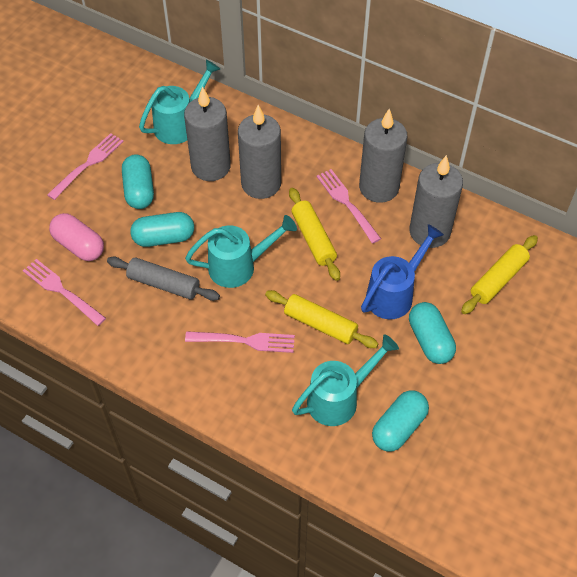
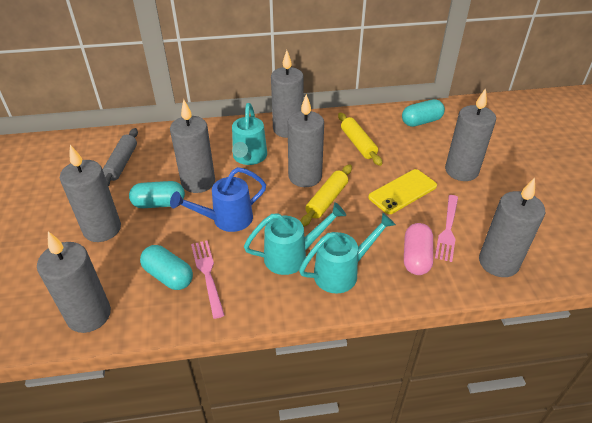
grey candle: [184,86,231,181] [238,105,281,199] [359,109,407,203] [409,155,463,248] = 4 -> [37,231,111,333] [60,145,121,242] [170,99,215,193] [271,50,304,138] [288,94,324,187] [445,88,496,181] [479,177,545,277] = 7
pink fork: [23,259,106,326] [47,133,124,200] [185,331,295,353] [316,169,381,244] = 4 -> [191,240,225,319] [435,195,458,262] = 2
turquoise capsule: [122,154,154,209] [130,212,194,247] [372,390,429,451] [409,302,456,364] = 4 -> [129,181,185,208] [140,245,193,290] [402,99,445,127] = 3
yellow phone: none = 0 -> [368,169,437,214] = 1
yellow rolling pin: [265,290,378,348] [289,188,340,281] [461,235,538,314] = 3 -> [300,164,352,227] [338,113,382,166] = 2

